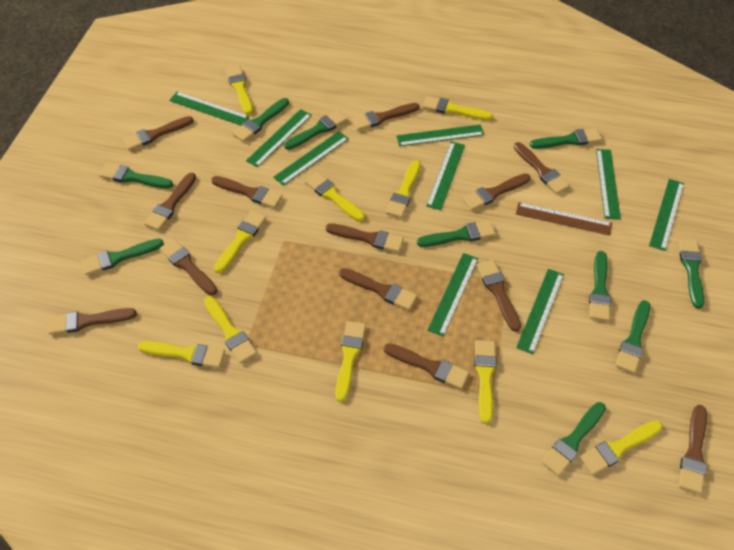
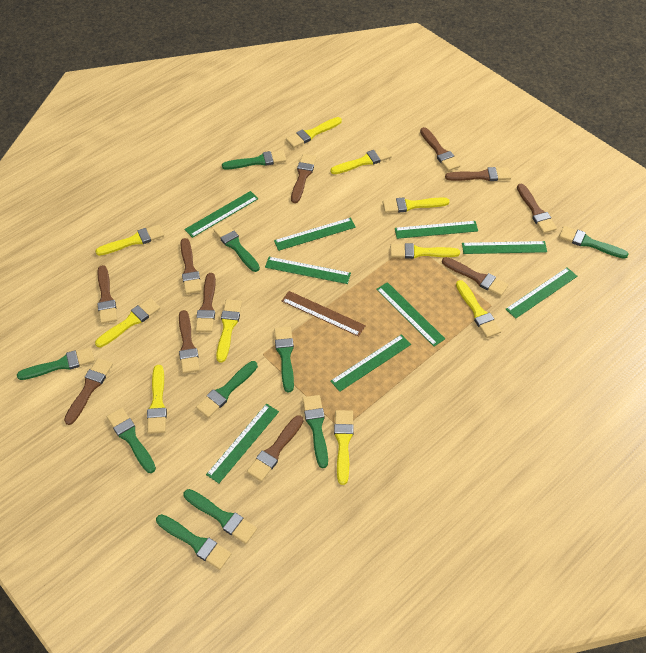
brown brush: [48,308,137,335] [123,116,193,150] [144,173,196,231] [159,239,217,296] [211,176,282,208] [326,223,404,253] [339,268,417,310] [352,103,419,131] [384,343,469,389] [462,173,531,210] [477,260,521,332] [514,142,570,194] [679,405,707,494] = 13 -> [64,358,113,425] [97,265,117,324] [179,310,200,374] [180,238,202,294] [195,273,216,332] [247,415,303,482] [291,154,317,203] [420,127,460,171] [442,257,508,296] [445,167,511,181] [517,184,557,234] = 11

